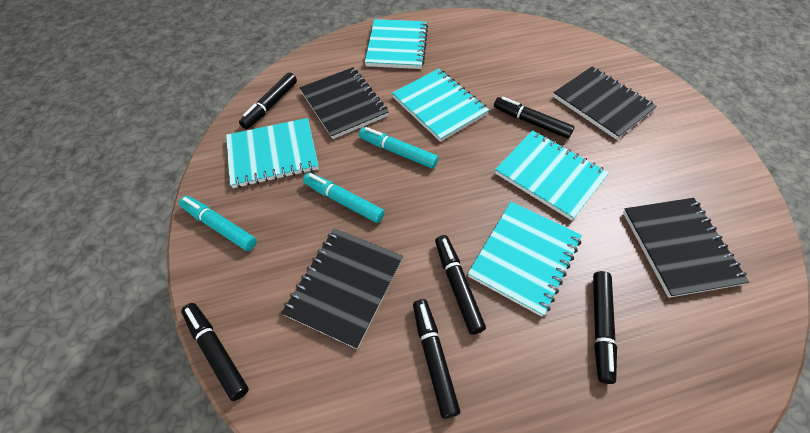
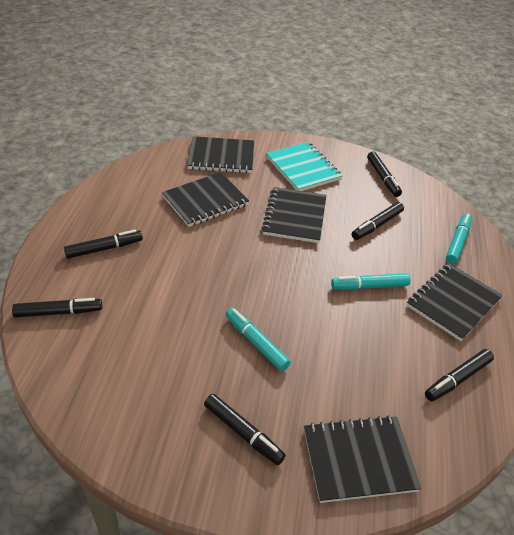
black notebook: [281,228,403,349] [300,67,389,139] [553,67,657,140] [623,198,749,298] = 4 -> [162,172,249,227] [187,136,254,173] [262,187,327,243] [304,415,421,503] [407,263,503,341] = 5
turquoise notebook: [226,118,319,188] [365,19,428,69] [392,69,489,142] [468,202,582,317] [495,130,609,221] = 5 -> [266,142,342,191] = 1

